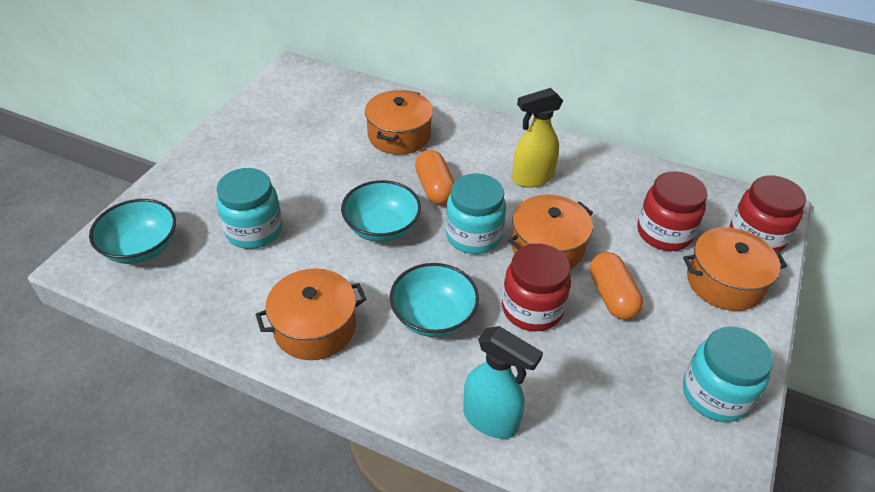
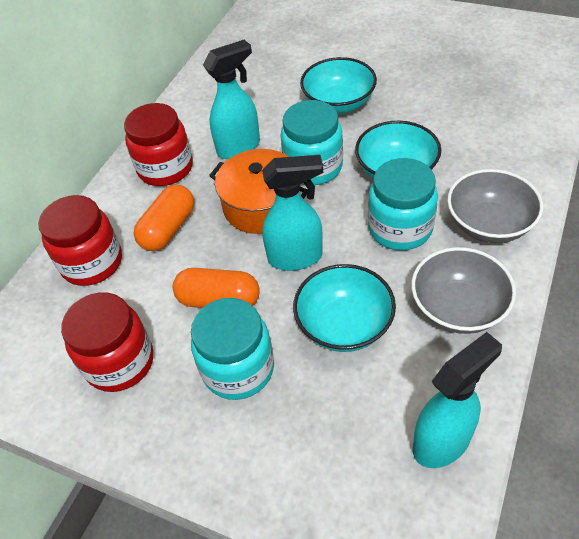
grey bowl: none = 0 -> [411,247,516,334] [447,169,543,243] = 2
orange pot: [255,268,366,360] [365,90,433,155] [509,194,593,270] [683,227,787,311] = 4 -> [209,149,307,234] = 1
turquoise spray bottle: [463,326,543,439] = 1 -> [203,40,260,159] [262,155,323,271] [413,332,502,468] = 3
yellow spray bottle: [512,88,563,188] = 1 -> none = 0

